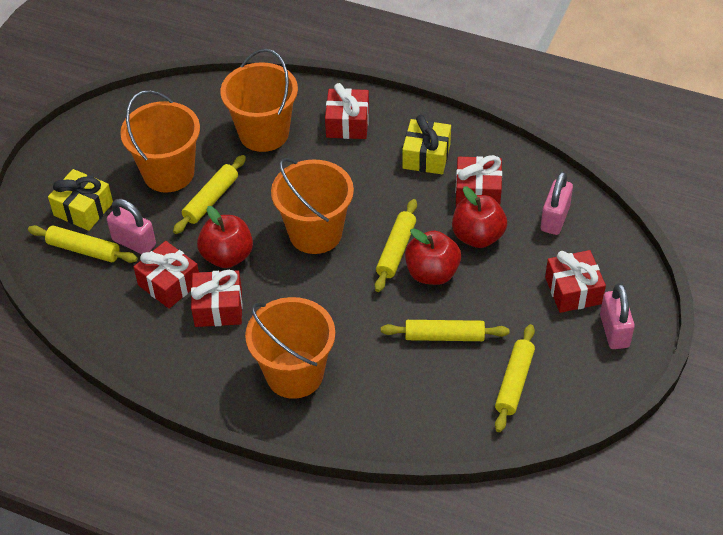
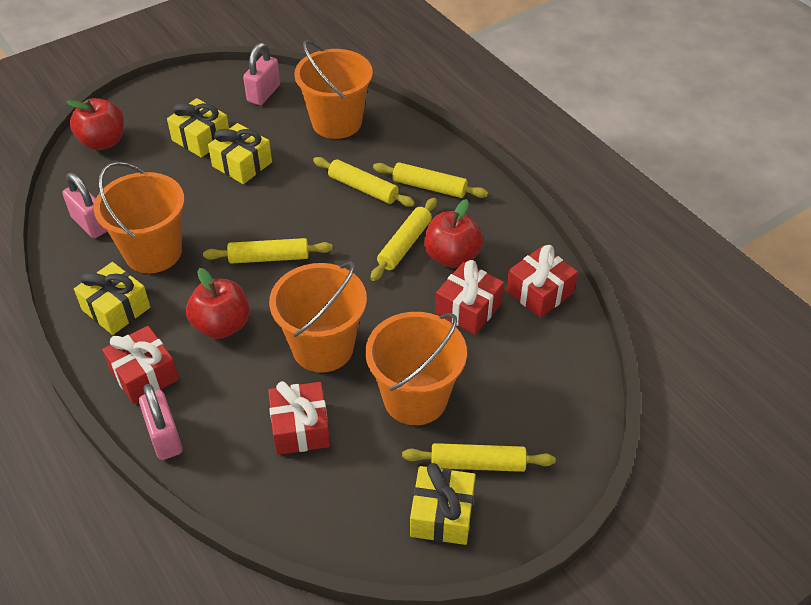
red gift: [134,241,199,309] [191,270,243,327] [325,83,369,139] [455,155,502,207] [545,250,606,313] = 5 -> [102,326,179,404] [268,381,330,455] [435,260,504,335] [506,245,578,318] = 4
yellow gift: [48,169,113,231] [402,115,451,174] = 2 -> [74,262,150,335] [167,98,229,158] [208,123,272,184] [410,463,475,545] = 4

